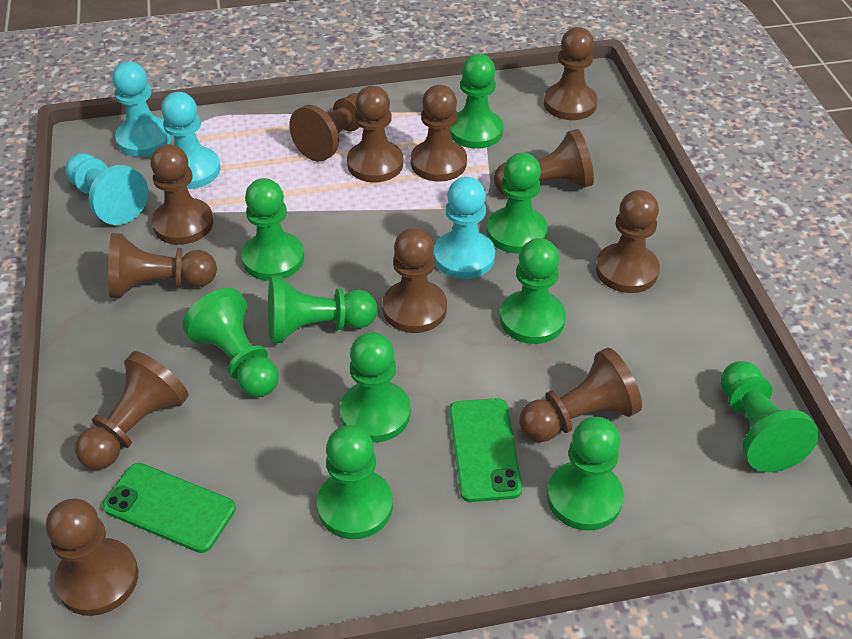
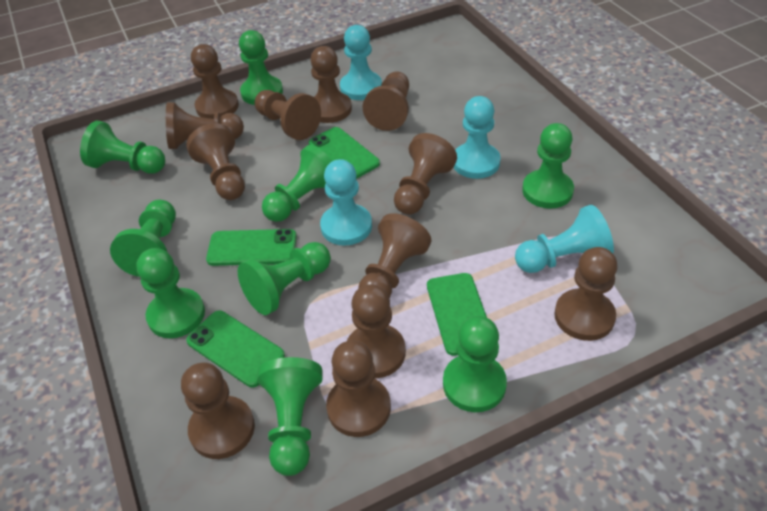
green pawn: [182,288,279,397] [242,178,304,281] [268,276,377,343] [317,425,393,539] [340,332,411,442] [450,54,503,149] [487,153,548,254] [500,238,566,344] [547,417,624,531] [720,361,819,472] = 10 -> [80,121,165,174] [110,200,176,277] [136,248,205,338] [238,242,331,315] [239,30,283,105] [257,357,323,476] [262,145,332,222] [443,316,507,412] [522,123,574,209] = 9
green phone: [103,463,236,553] [449,398,522,502] = 2 -> [186,311,285,387] [206,229,297,266] [309,127,380,179] [427,273,487,356] = 4

